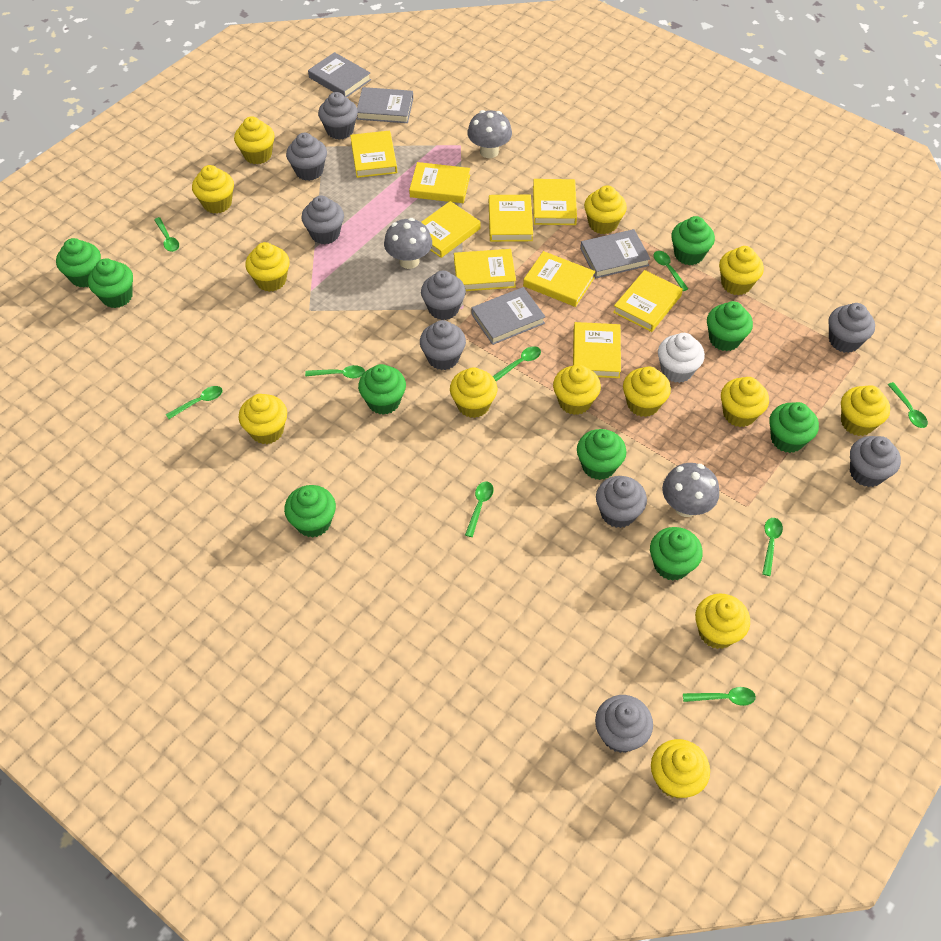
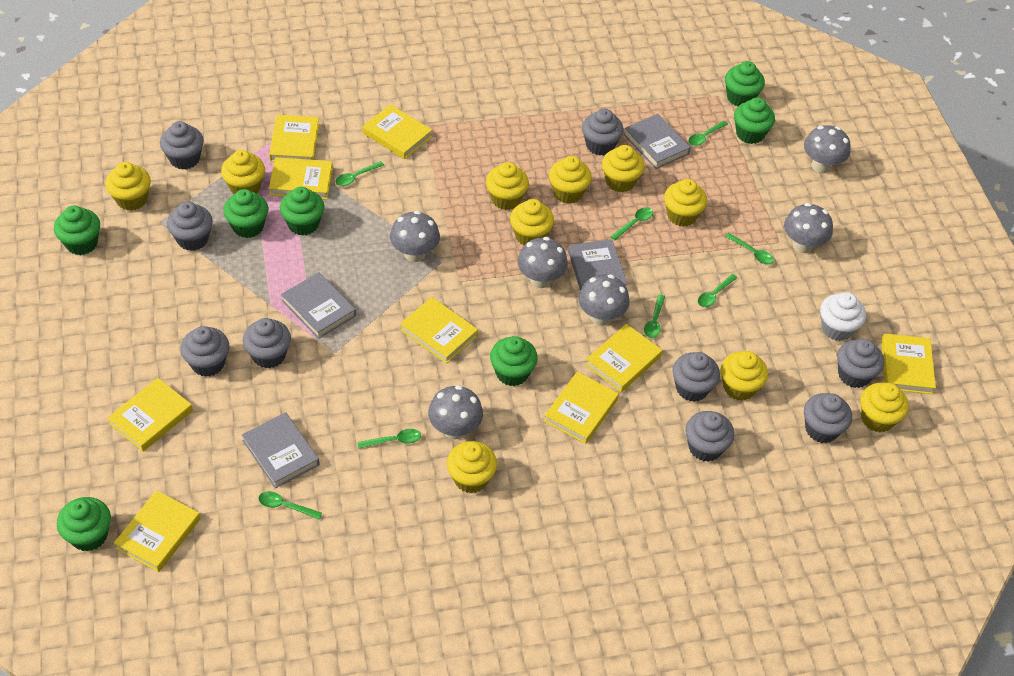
green cupcake: [56,238,101,288] [88,259,133,308] [284,485,336,538] [358,364,406,415] [577,429,626,480] [650,527,703,581] [671,216,715,265] [707,301,753,351] [769,402,819,453] = 9 -> [54,206,100,255] [57,497,111,552] [223,189,268,238] [280,187,324,236] [490,336,538,386] [725,61,765,106] [734,97,775,144] = 7
green spoon: [154,217,179,252] [166,386,223,419] [305,365,365,378] [465,482,494,537] [492,346,541,381] [654,251,688,291] [683,687,756,706] [762,518,783,576] [888,382,928,428] = 9 -> [258,491,322,519] [335,161,384,186] [357,429,421,448] [610,207,653,240] [644,294,665,338] [688,121,728,146] [698,274,737,307] [725,233,774,264] = 8
grey mushroom: [384,218,432,269] [467,110,512,158] [662,463,719,517] = 3 -> [390,211,440,262] [428,385,483,439] [517,237,568,288] [578,274,629,326] [784,203,833,253] [804,125,851,173] = 6
yellow cupcake: [192,165,234,214] [234,116,275,164] [239,394,287,444] [245,242,290,292] [450,367,497,418] [553,364,601,415] [584,185,627,234] [623,366,671,417] [651,739,710,799] [695,593,750,649] [719,246,764,295] [721,377,769,427] [841,385,890,436] = 13 -> [105,162,151,211] [221,150,265,194] [447,441,497,493] [486,162,529,210] [510,199,554,245] [549,156,592,204] [602,145,644,192] [664,179,707,227] [721,351,768,401] [860,383,909,432] = 10

